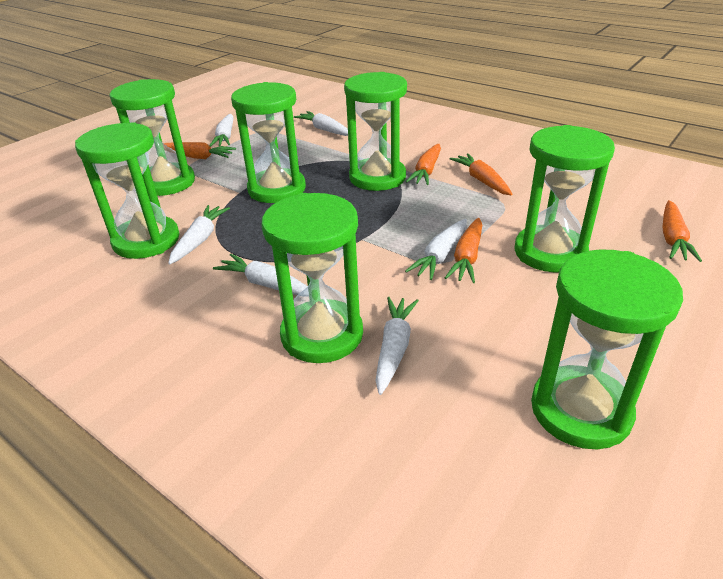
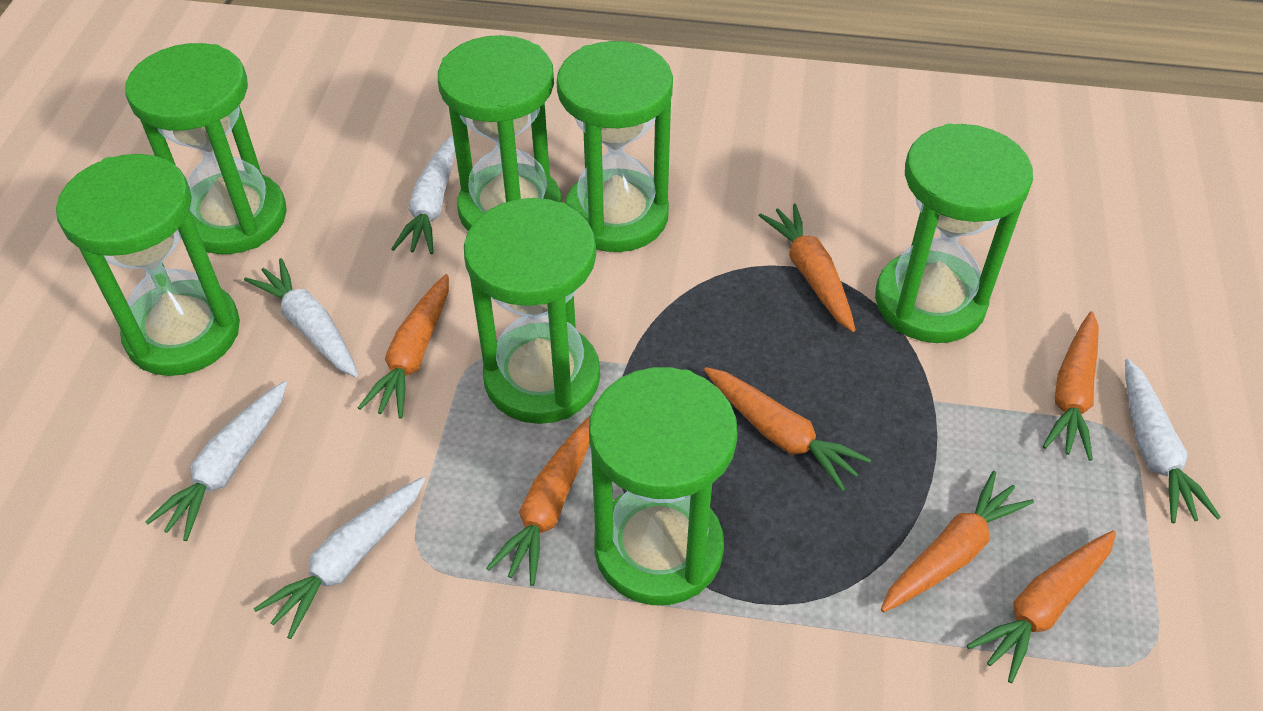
orange carrot: [163,142,236,159] [406,144,441,185] [445,218,482,283] [450,153,512,195] [663,200,702,262] = 5 -> [358,274,449,419] [486,415,591,586] [704,367,872,491] [758,204,855,332] [881,471,1034,612] [967,530,1116,683] [1043,311,1099,461] = 7
white carrot: [168,205,230,264] [210,114,234,147] [213,254,308,295] [294,111,348,136] [375,297,419,395] [405,219,467,280] = 6 -> [145,381,287,541] [244,258,358,377] [254,477,425,639] [391,135,455,254] [1125,359,1221,523] = 5

